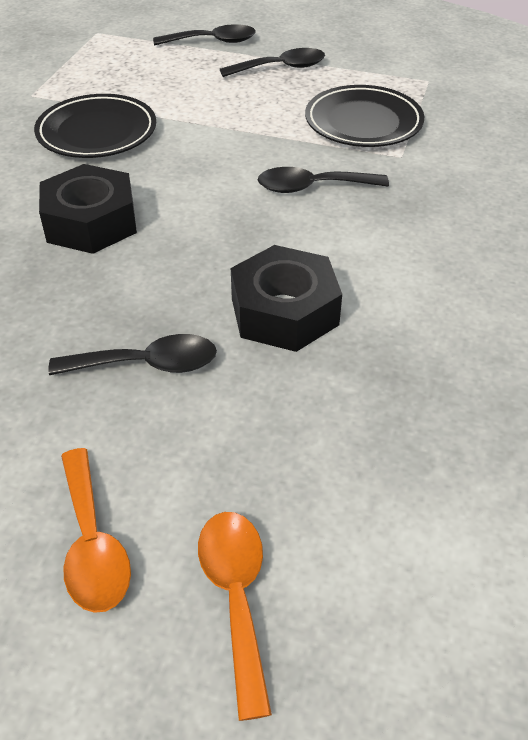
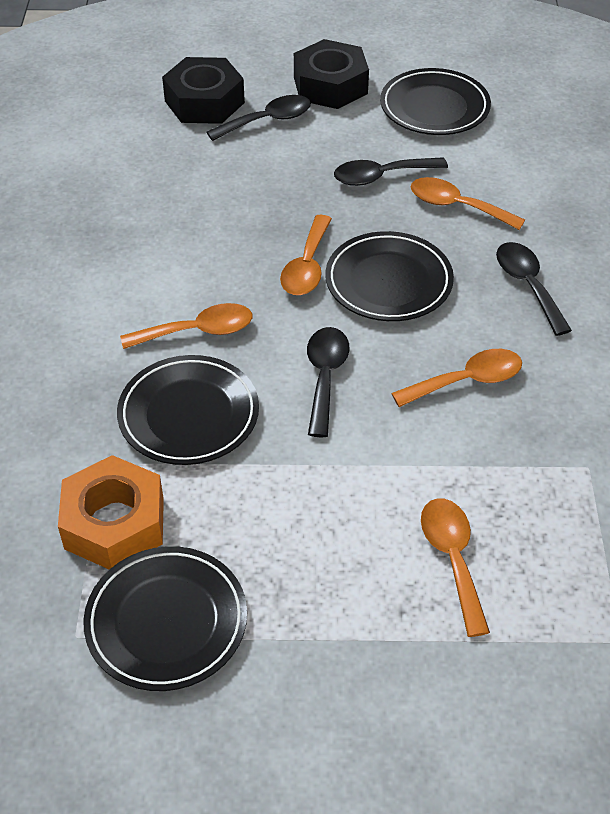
black plate: [34,94,156,158] [305,85,424,147] = 2 -> [83,546,247,691] [117,355,259,465] [325,231,454,321] [380,68,491,135] = 4
orange nut: none = 0 -> [58,455,164,569] = 1
orange spoon: [61,448,131,613] [198,512,272,721] = 2 -> [120,303,252,349] [280,215,332,295] [391,349,522,407] [411,177,525,230] [421,498,490,637] = 5

